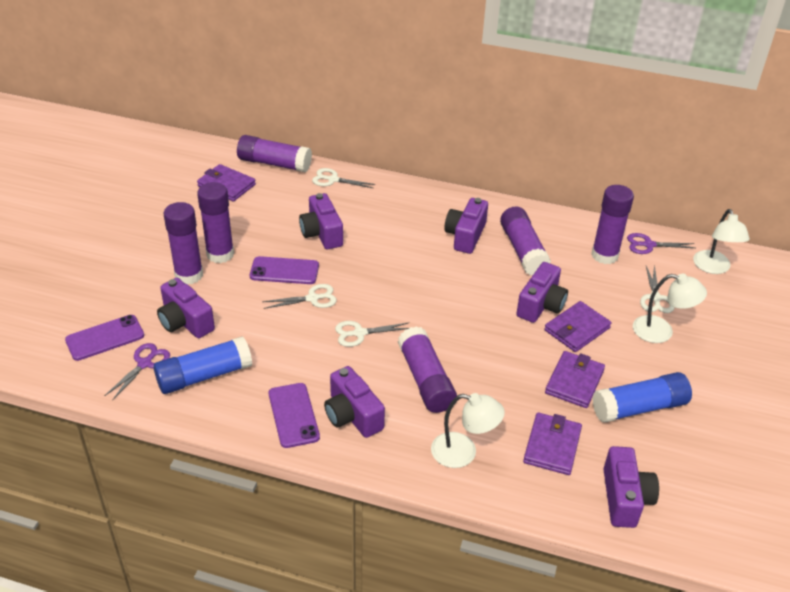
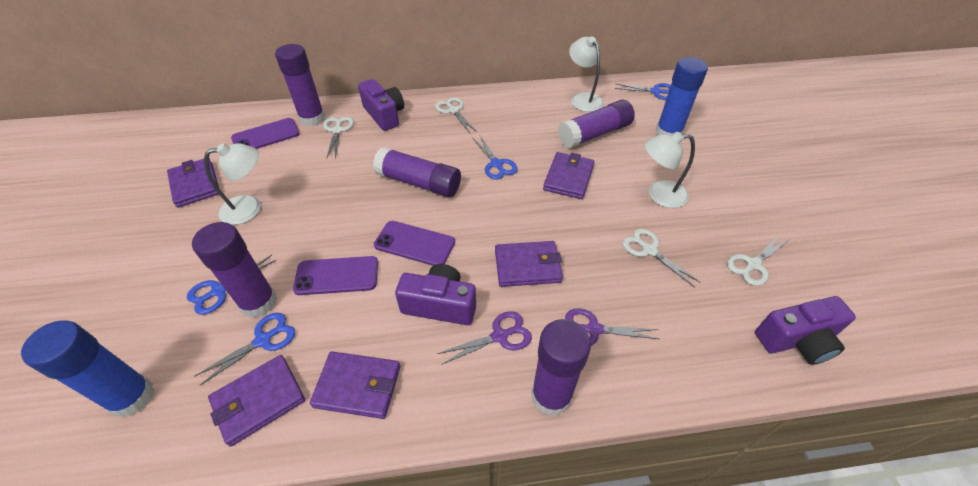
blue scissors: none = 0 -> [187,255,276,315] [195,313,295,385] [473,136,518,180] [615,83,671,100] = 4
purple camera: [157,278,215,338] [299,193,343,249] [324,366,385,438] [444,198,488,254] [516,262,568,323] [603,446,659,528] = 6 -> [358,79,404,131] [395,264,476,325] [755,296,856,365] = 3
purple glue stick: [163,202,203,284] [197,182,234,263] [237,135,312,172] [398,326,457,413] [500,206,551,275] [591,185,634,264] = 6 -> [192,222,277,318] [275,44,325,126] [373,147,461,198] [531,319,591,416] [558,100,635,148] = 5
purple wallet: [197,164,256,201] [523,413,582,475] [544,301,611,352] [545,351,605,408] = 4 -> [167,159,219,208] [208,355,305,447] [310,352,400,419] [495,241,563,287] [543,152,594,199] = 5

